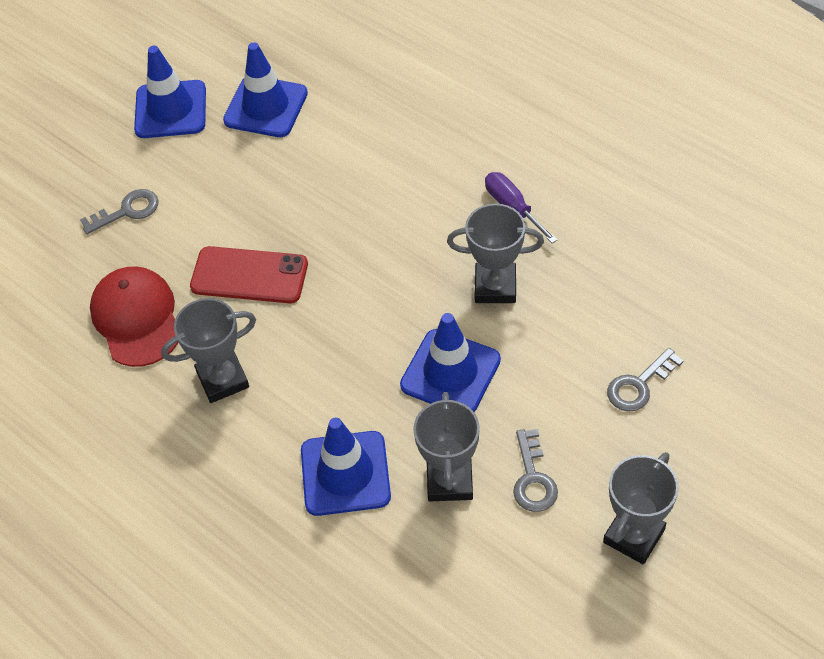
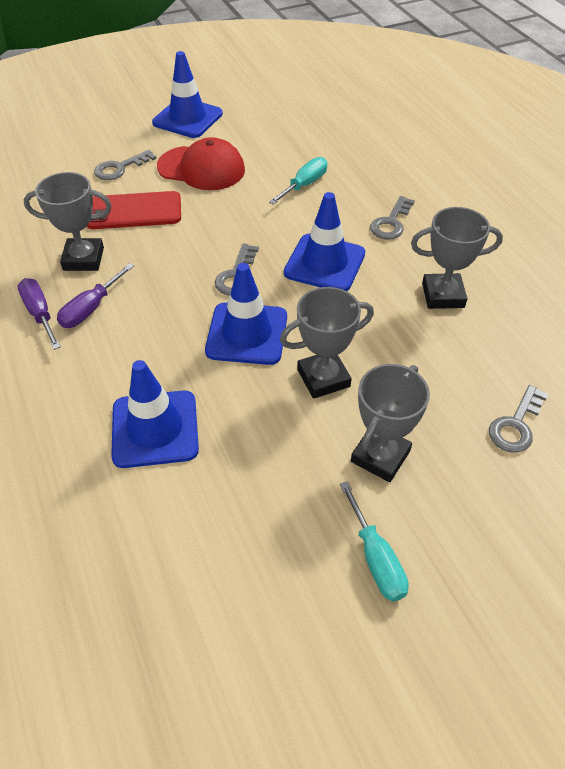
grey key: [80,189,159,234] [513,429,558,512] [607,348,684,412] = 3 -> [94,150,156,180] [215,243,259,295] [370,196,415,240] [489,385,548,453] = 4
purple screwdriver: [485,172,558,243] = 1 -> [18,278,61,350] [57,263,134,328] = 2
turquoise screwdriver: none = 0 -> [269,157,327,205] [340,481,409,601] = 2

